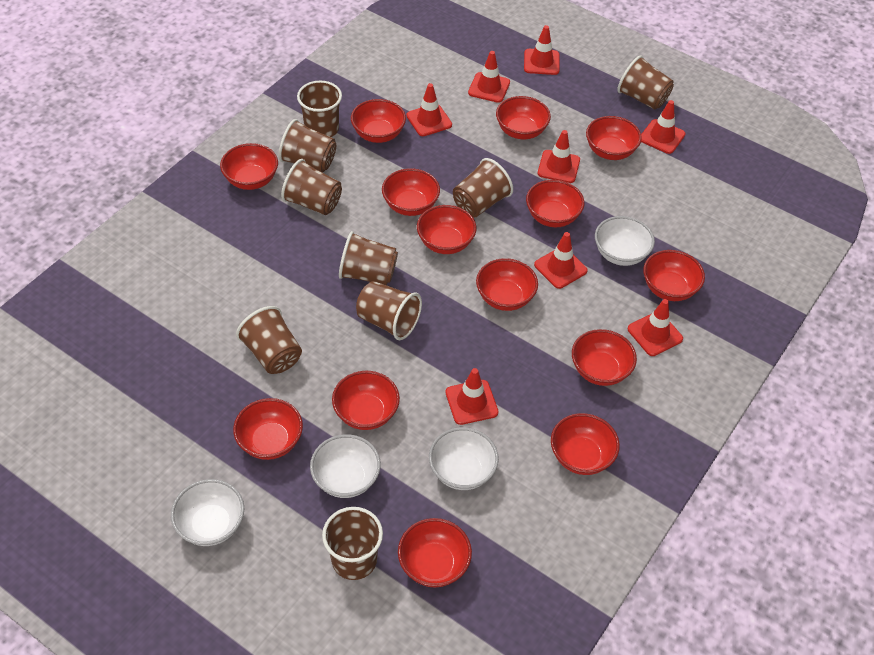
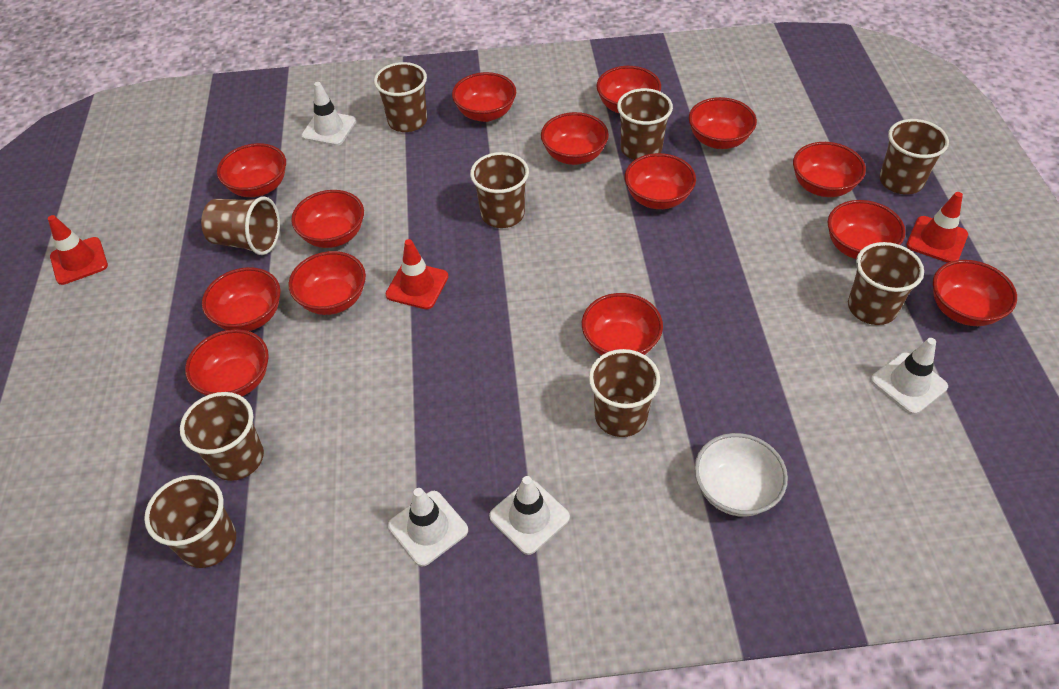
red traffic cone: [406,83,452,136] [446,368,498,425] [468,51,510,103] [524,25,560,75] [534,232,588,289] [538,130,580,183] [628,299,683,356] [641,100,686,154] = 8 -> [48,215,108,285] [385,239,449,309] [906,192,968,263] = 3
white bowl: [171,479,244,546] [310,434,381,498] [429,427,499,490] [595,216,655,266] = 4 -> [694,433,788,517] = 1
white traffic cone: none = 0 -> [302,82,356,146] [388,488,468,566] [489,476,570,555] [871,338,948,415] = 4

